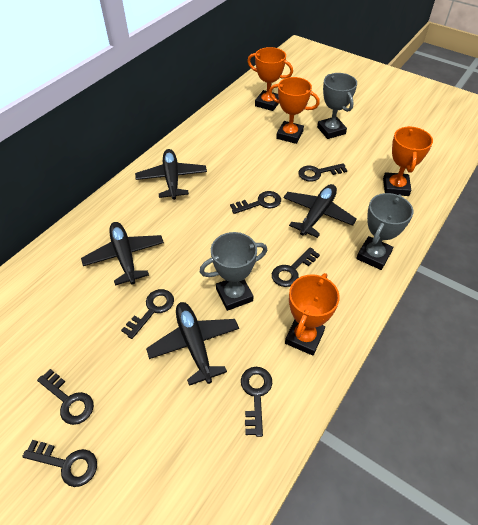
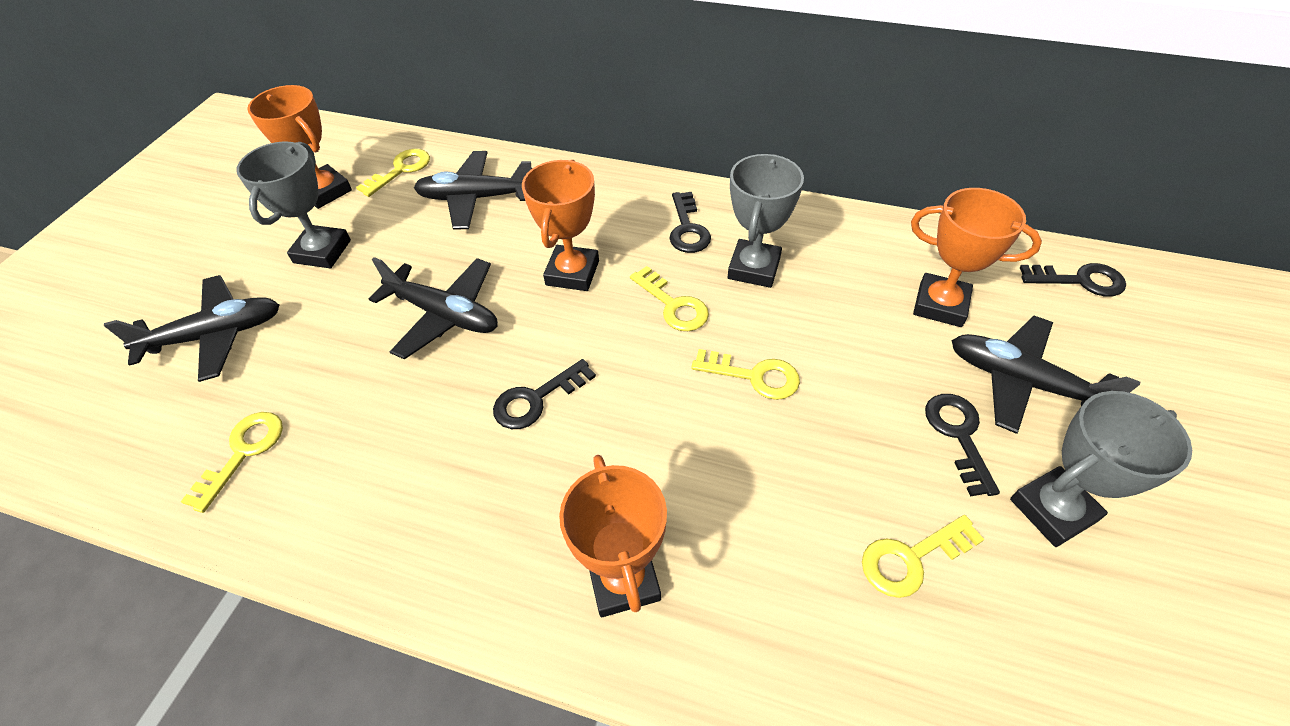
black key: [22,440,97,487] [37,369,94,425] [121,289,174,339] [230,191,281,214] [241,367,272,437] [272,247,320,287] [298,163,347,182] = 7 -> [493,359,596,429] [670,192,711,253] [925,394,1000,496] [1020,263,1126,297] = 4
yellow key: none = 0 -> [181,412,283,513] [356,149,430,197] [630,266,709,331] [691,349,800,400] [862,515,985,598] = 5

